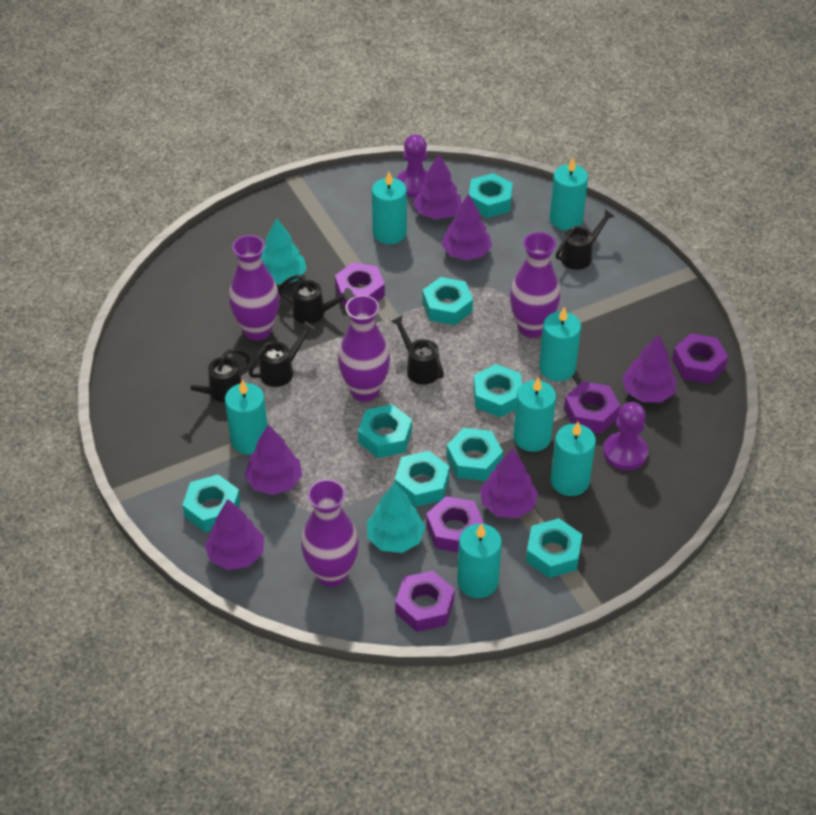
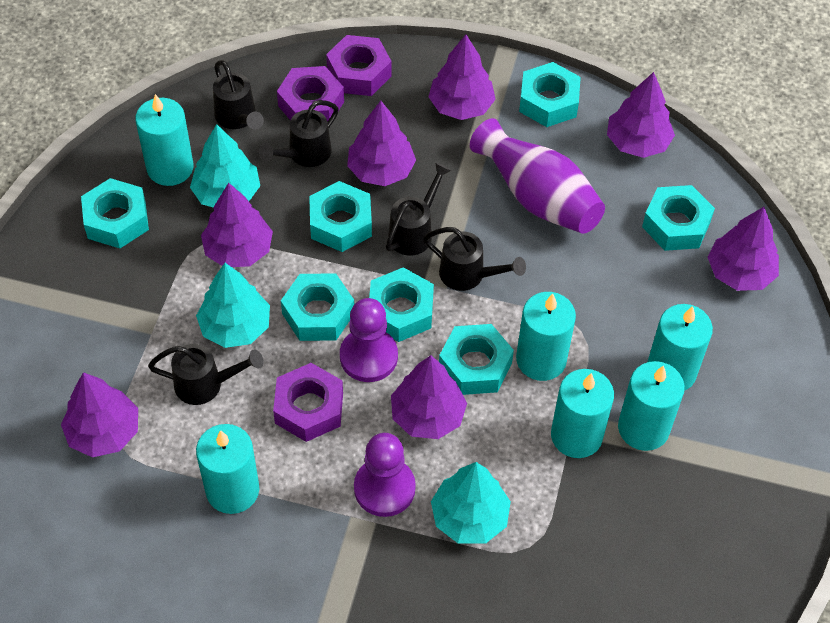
purple nut: [335,262,385,306] [395,571,455,632] [426,496,484,552] [564,381,620,434] [672,333,728,384] = 5 -> [273,363,343,442] [277,66,344,122] [326,35,392,96] = 3
purple tree: [205,499,264,570] [245,424,302,495] [413,154,462,219] [442,194,492,260] [480,448,538,518] [622,334,677,403] = 6 -> [61,372,138,457] [201,183,273,267] [347,101,416,186] [391,355,467,439] [429,35,496,120] [607,72,675,158] [708,207,779,291] = 7
purple vase: [229,235,279,341] [301,479,359,587] [338,295,390,402] [510,232,560,338] = 4 -> [470,118,605,234] = 1
turquoise candle: [225,380,267,455] [372,172,407,244] [457,523,502,598] [513,377,556,452] [539,307,581,381] [550,158,588,230] [551,422,596,496] = 7 -> [135,94,193,186] [196,424,259,514] [516,292,576,381] [551,369,614,458] [618,361,685,451] [648,304,713,391] = 6
turquoise nut: [182,475,241,532] [358,404,412,458] [395,451,450,507] [422,277,473,325] [446,428,503,481] [469,173,513,218] [473,364,522,417] [526,518,582,578] = 8 -> [81,178,149,248] [281,273,354,341] [309,181,372,252] [369,267,434,342] [439,324,514,395] [519,62,581,127] [642,185,715,251] = 7
turquoise tree: [261,218,307,285] [367,483,426,553] = 2 -> [190,124,260,207] [196,263,270,348] [431,462,511,543] = 3

